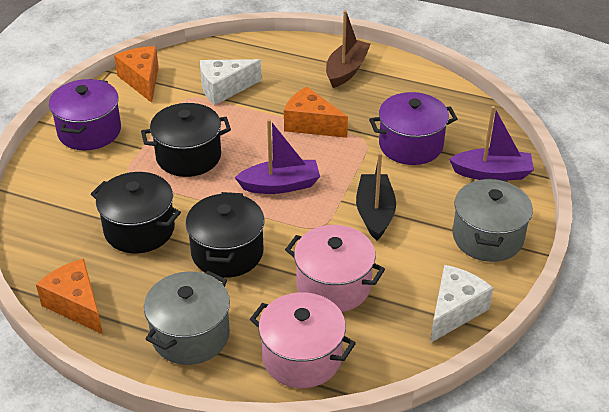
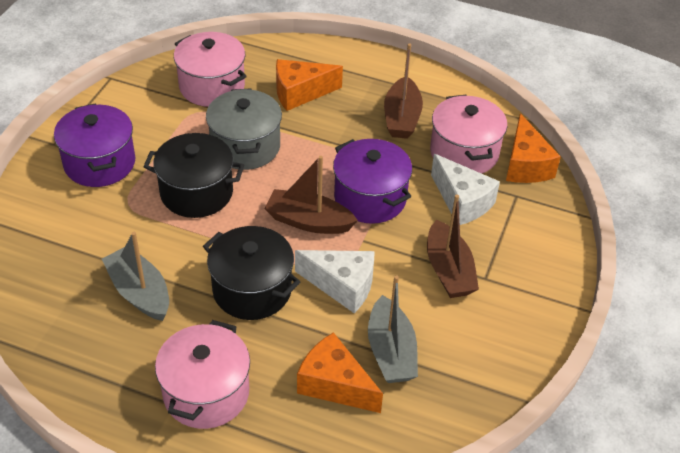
black boat: [356,152,396,240] = 1 -> none = 0
black pot: [91,172,181,253] [141,103,231,177] [186,192,265,278] = 3 -> [143,133,244,218] [203,226,300,320] = 2
brown boat: [326,10,371,88] = 1 -> [265,156,358,234] [384,43,423,139] [427,194,479,298] = 3
grey boat: none = 0 -> [102,232,169,321] [368,275,418,383] = 2
grey pot: [144,271,230,365] [453,178,533,262] = 2 -> [206,88,282,170] = 1
pink pot: [250,292,356,388] [285,225,385,312] = 2 -> [155,320,250,429] [174,32,247,107] [430,95,507,174] = 3
purple boat: [235,119,320,194] [449,106,534,181] = 2 -> none = 0

